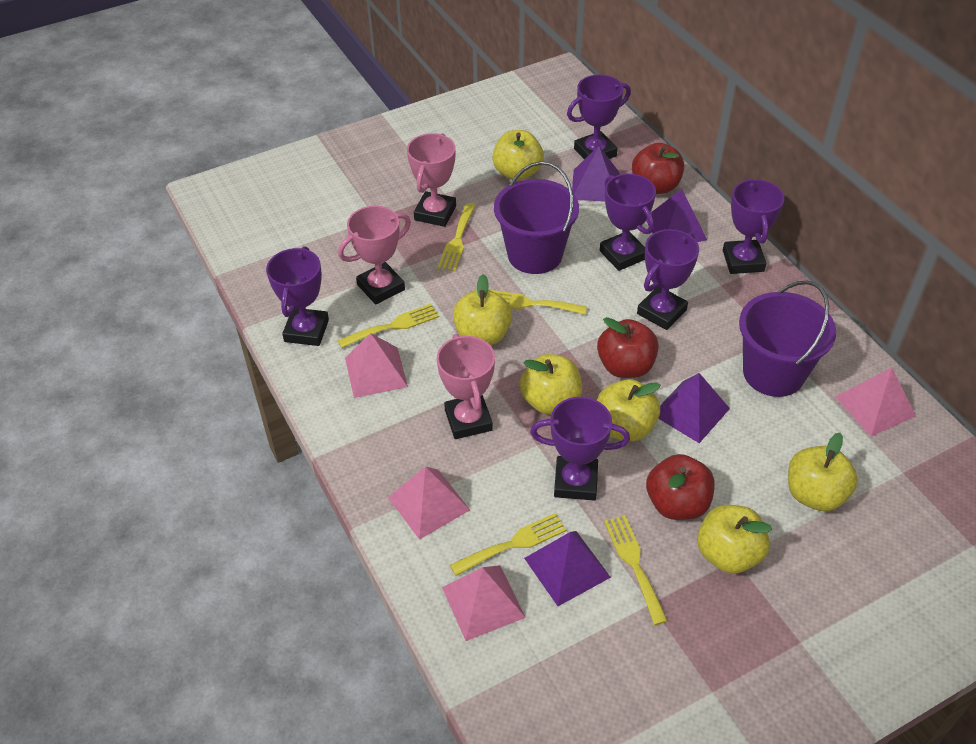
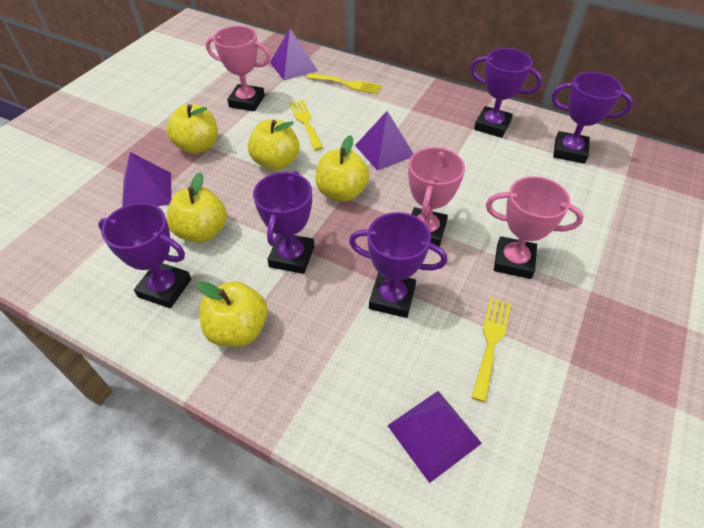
pink pyramid: [345,333,408,398] [388,466,470,540] [442,565,526,641] [835,367,916,436] = 4 -> none = 0
purple bucket: [494,161,579,274] [739,280,836,397] = 2 -> none = 0
purple trophy: [266,246,329,346] [530,397,630,500] [567,75,631,159] [600,174,656,271] [637,229,699,330] [723,178,784,274] = 6 -> [98,203,191,308] [253,171,314,274] [349,212,447,318] [470,48,542,138] [551,72,633,164] = 5
red apple: [597,317,659,378] [632,143,684,194] [646,454,715,520] = 3 -> none = 0
yellow apple: [453,274,512,345] [492,130,544,181] [520,354,582,415] [597,379,661,441] [697,505,772,574] [788,433,858,511] = 6 -> [166,104,218,154] [167,172,227,243] [197,281,268,347] [248,119,300,170] [315,135,369,202] = 5
yellow fork: [337,304,439,348] [438,203,476,271] [450,513,567,576] [488,289,587,315] [604,515,668,625] = 5 -> [289,100,323,151] [306,73,382,94] [471,298,511,402] = 3

